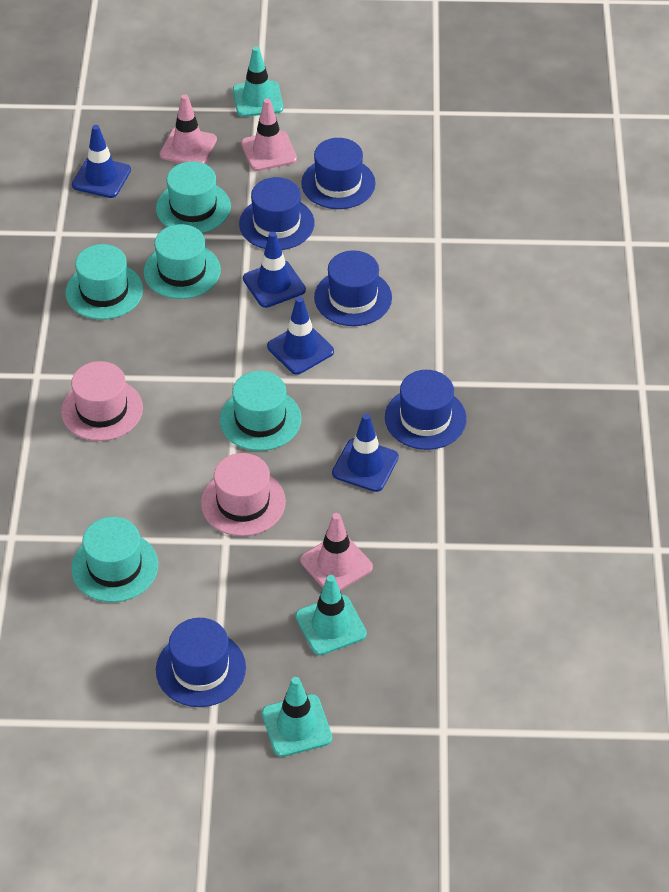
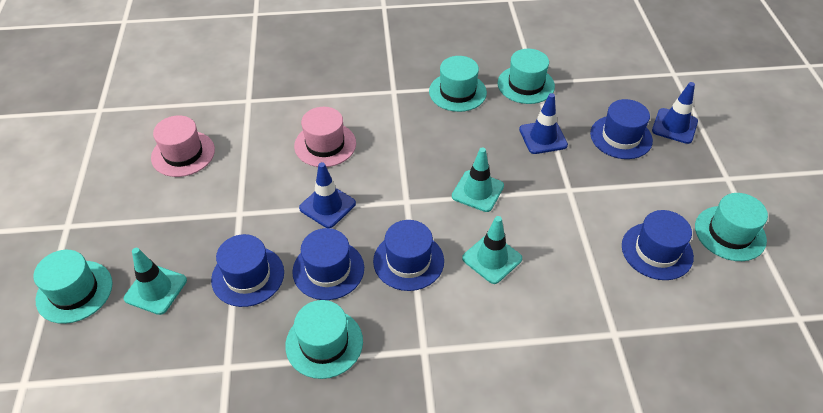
blue traffic cone: [72,125,131,198] [243,232,306,308] [267,297,334,375] [332,413,399,492] = 4 -> [299,162,356,228] [519,93,568,154] [652,82,698,144] = 3
pink traffic cone: [160,94,217,164] [241,98,297,171] [300,513,373,591] = 3 -> none = 0

